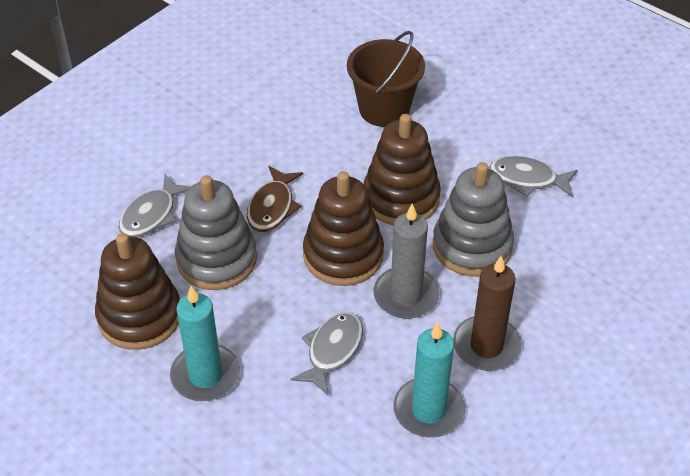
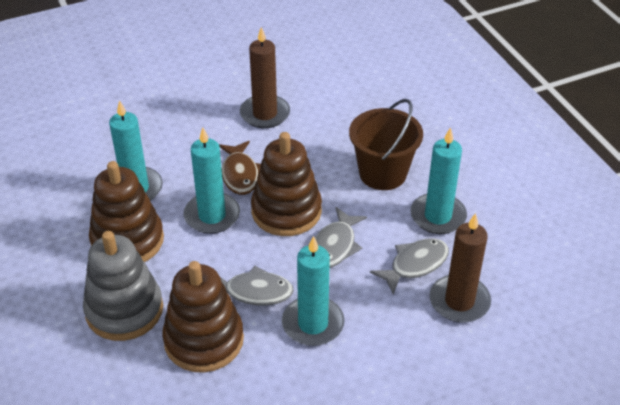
brown candle: [453,255,522,371] = 1 -> [240,27,290,128] [430,213,491,323] = 2
grey candle: [373,203,440,319] = 1 -> none = 0
grey stacking toy: [175,175,257,290] [433,162,514,277] = 2 -> [83,231,163,341] = 1
turquoise candle: [170,286,240,401] [393,322,465,438] = 2 -> [109,100,163,201] [184,127,240,234] [282,236,345,346] [410,127,467,234] = 4

